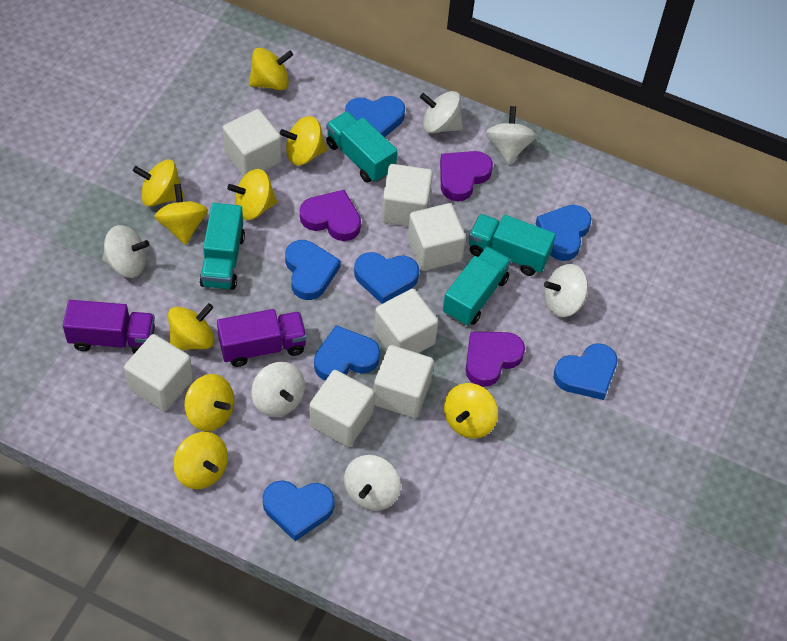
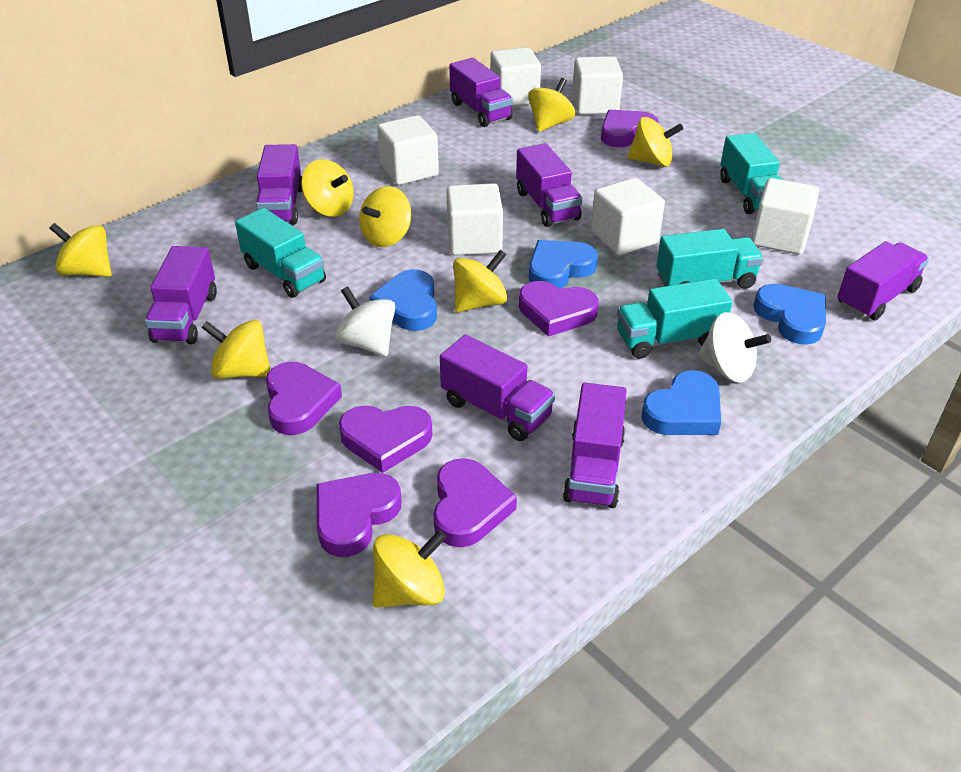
blue heart: [262,480,335,541] [285,240,341,300] [314,325,380,381] [345,96,405,137] [354,252,419,304] [536,205,592,261] [554,343,618,400] = 7 -> [370,269,437,331] [529,240,598,288] [641,370,721,435] [754,284,826,345] = 4
purple heart: [300,190,361,241] [440,151,493,201] [466,332,525,387] = 3 -> [266,362,342,435] [317,473,401,557] [339,405,432,473] [433,458,517,547] [519,281,599,337] [601,110,659,147] = 6
purple truck: [63,300,155,353] [217,309,307,367] = 2 -> [145,246,217,344] [256,144,302,225] [440,334,555,441] [449,58,513,127] [516,143,582,227] [563,383,627,508] [837,241,929,320] = 7
white cube: [124,334,193,411] [223,109,282,177] [309,370,375,447] [374,289,438,353] [374,345,434,418] [381,164,433,226] [408,203,466,271] = 7 -> [377,115,439,185] [447,183,503,255] [490,47,541,106] [572,56,623,115] [591,178,665,256] [751,178,819,254] = 6
white spinning top: [102,225,149,278] [251,362,305,417] [344,455,401,511] [420,91,463,133] [486,106,536,165] [544,264,588,317] = 6 -> [334,286,395,357] [697,312,771,383] = 2
yellow spinning top: [133,160,184,207] [154,184,208,245] [168,303,214,350] [173,432,228,489] [184,374,234,431] [227,169,278,220] [249,48,293,90] [280,116,327,166] [444,383,498,439] = 9 -> [49,223,112,277] [201,320,271,379] [301,159,354,217] [359,186,412,247] [373,530,447,608] [453,250,508,312] [528,78,575,132] [627,117,684,167] = 8

